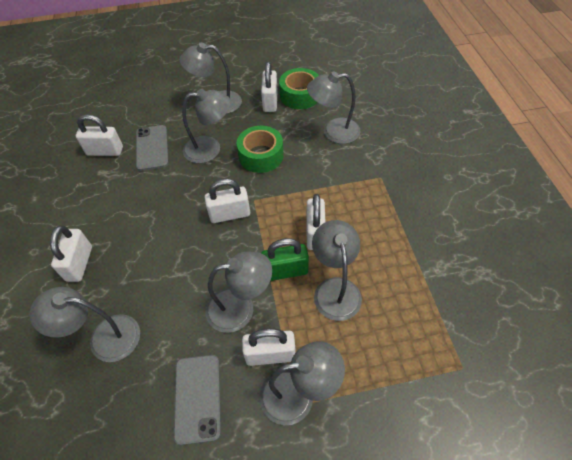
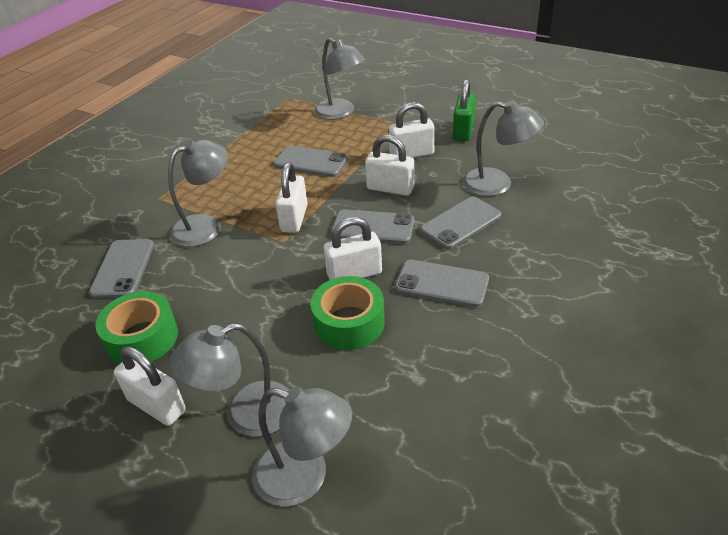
grey lamp: [29,287,140,362] [180,43,242,114] [182,89,231,163] [206,252,272,333] [259,341,345,425] [307,71,361,144] [312,220,362,321] = 7 -> [168,139,228,247] [170,323,289,437] [252,387,352,507] [314,38,365,120] [463,100,544,196] = 5
grey phone: [136,125,169,171] [173,355,221,445] = 2 -> [89,239,154,298] [274,145,348,177] [331,209,414,244] [395,259,489,307] [420,197,502,249] = 5
white padlock: [50,226,92,282] [76,114,123,156] [204,179,250,223] [242,328,296,366] [261,62,278,112] [306,194,325,250] = 6 -> [114,346,186,426] [275,162,308,233] [324,217,382,280] [365,135,414,196] [389,102,435,158] = 5

